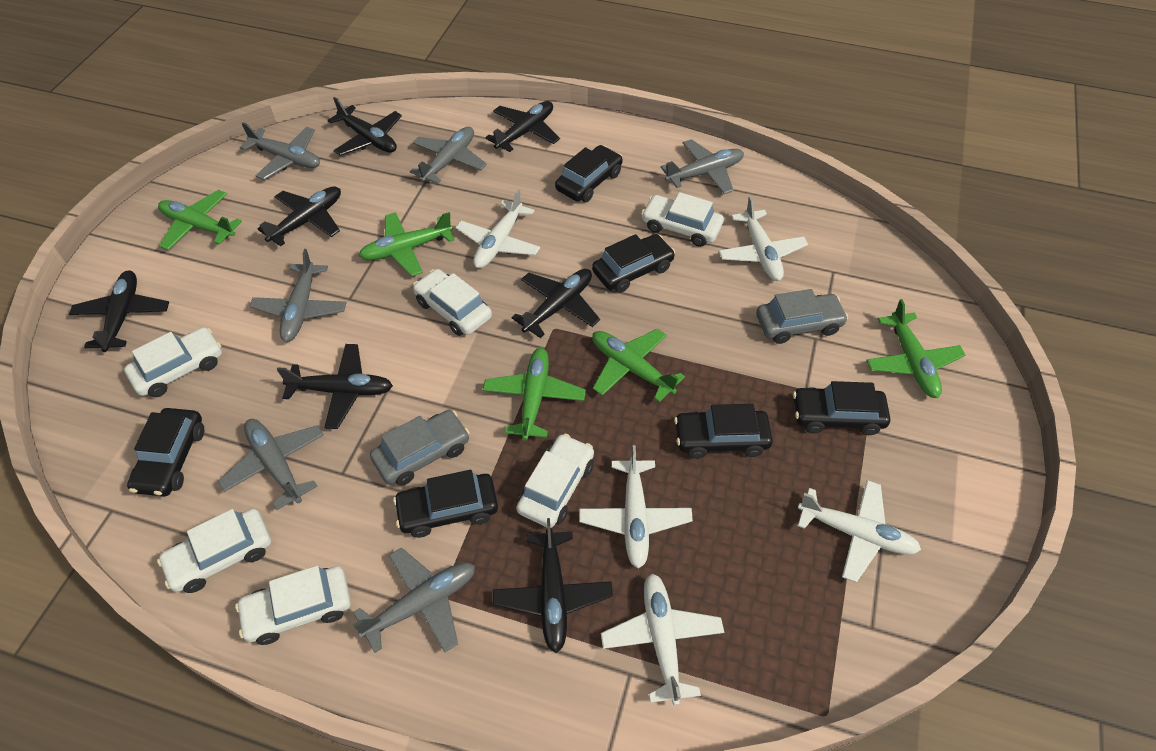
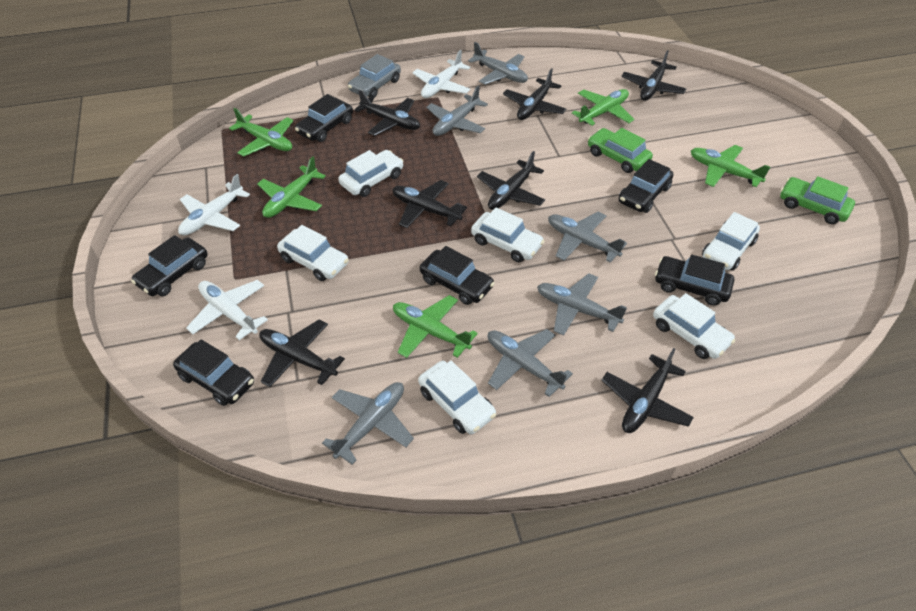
green car: none = 0 -> [588,128,653,173] [780,176,855,224] = 2
grey car: [370,410,470,486] [756,289,848,344] = 2 -> [348,54,401,98] = 1
white plane: [456,189,540,268] [579,445,693,569] [601,573,724,706] [718,196,808,281] [798,480,921,583] = 5 -> [178,174,250,235] [186,280,268,340] [412,50,471,98] = 3

